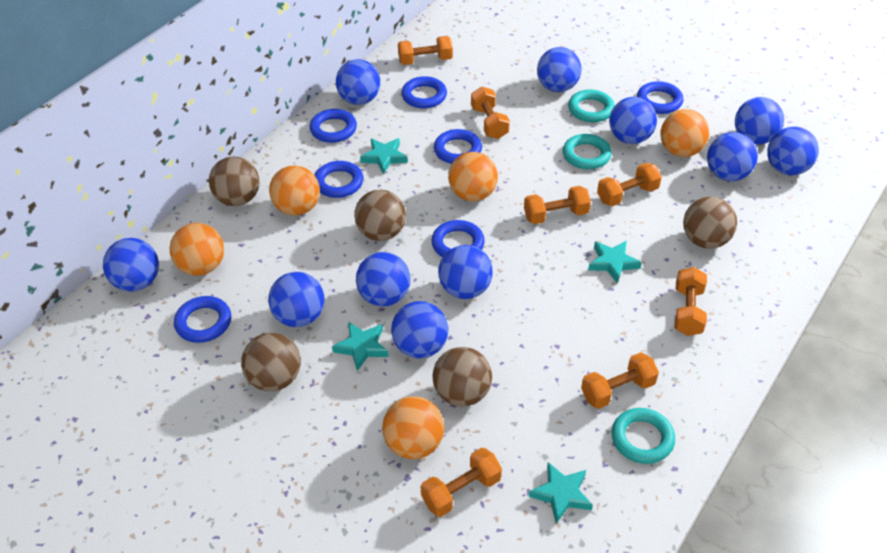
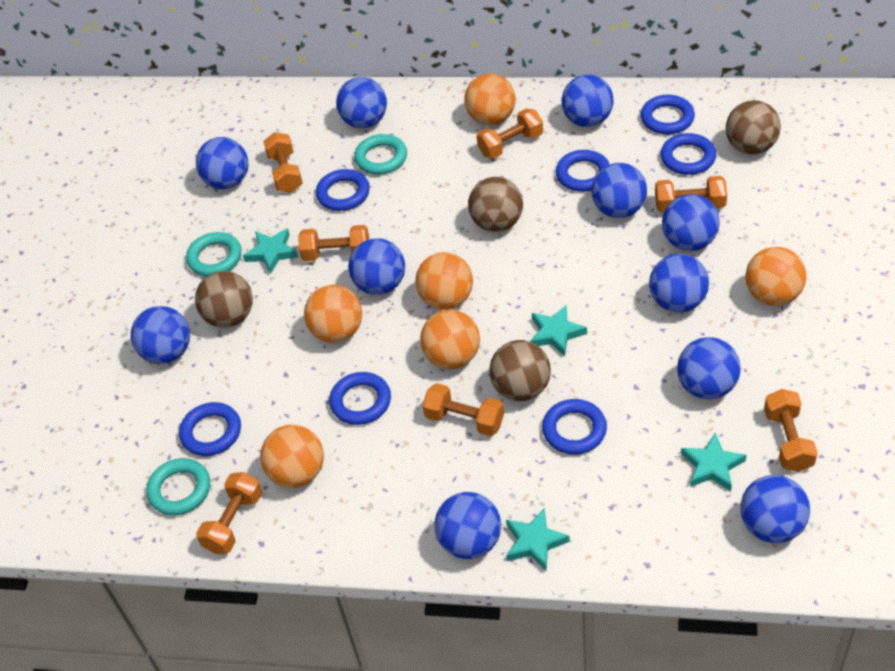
brown ball: [209,156,259,206] [241,333,301,391] [354,190,406,241] [433,347,492,407] [683,197,737,249] = 5 -> [195,271,253,328] [468,177,523,232] [489,340,551,401] [726,100,781,155] = 4
orange ball: [170,223,224,276] [269,165,320,216] [382,396,444,459] [448,152,498,201] [661,109,709,157] = 5 -> [260,425,324,488] [304,285,362,343] [415,252,473,310] [420,310,480,369] [464,73,516,125] [745,247,806,306] = 6

